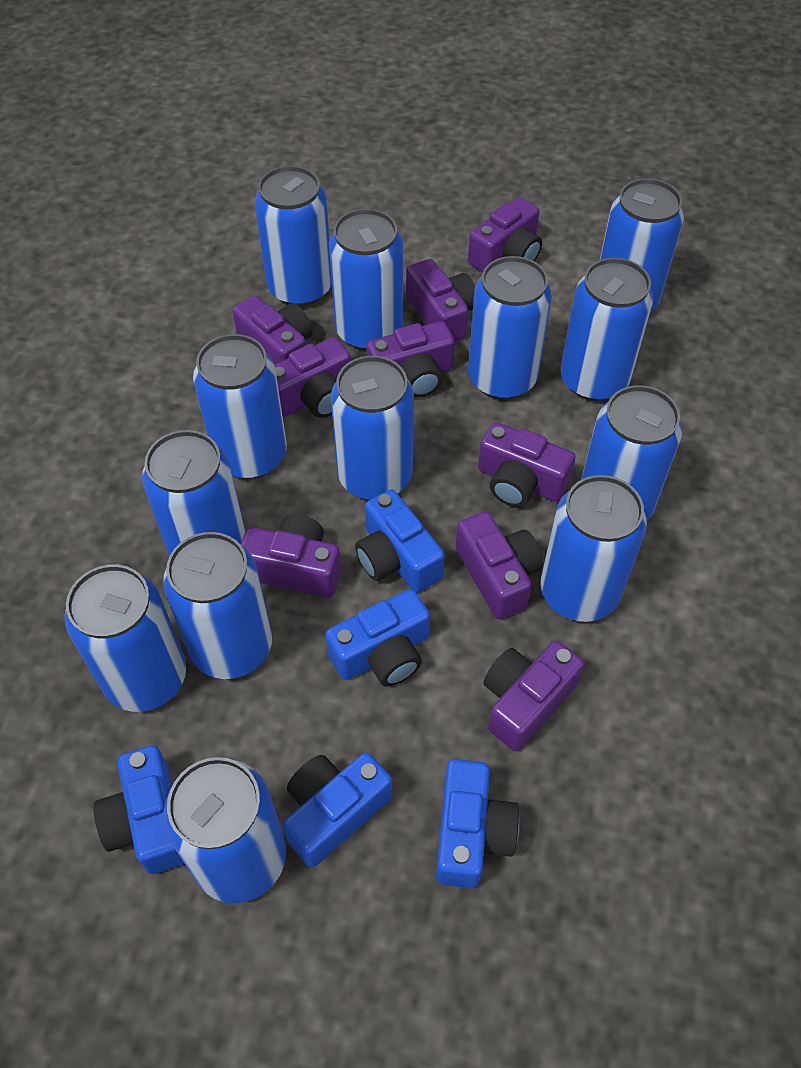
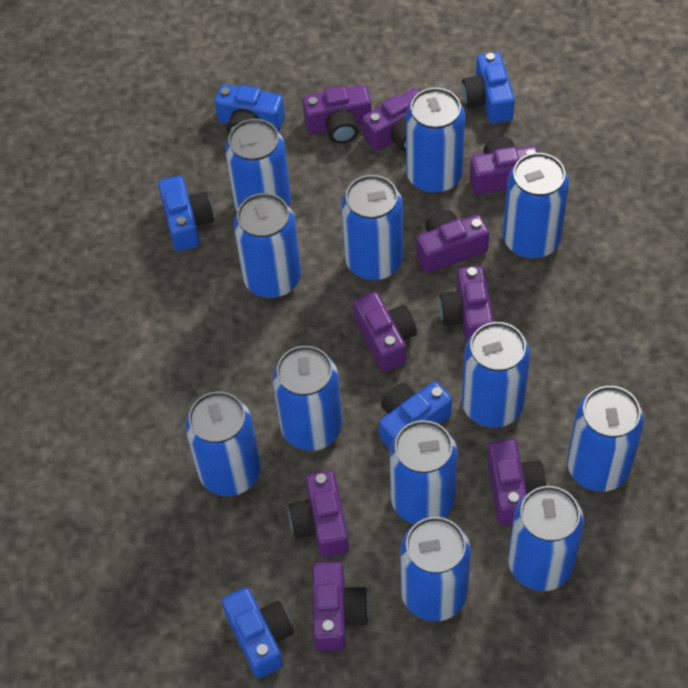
blue can: [64,565,186,712] [142,430,245,556] [163,532,272,679] [164,757,286,904] [193,334,287,479] [255,166,332,307] [329,209,403,351] [331,356,414,500] [468,256,552,400] [541,475,647,622] [561,258,653,401] [581,385,682,521] [600,178,684,312] = 13 -> [185,392,261,496] [225,119,291,211] [234,193,301,298] [273,346,342,451] [341,175,403,280] [389,420,458,525] [400,517,471,622] [406,88,465,193] [462,322,530,428] [503,153,569,259] [508,486,584,591] [567,386,644,492] = 12

